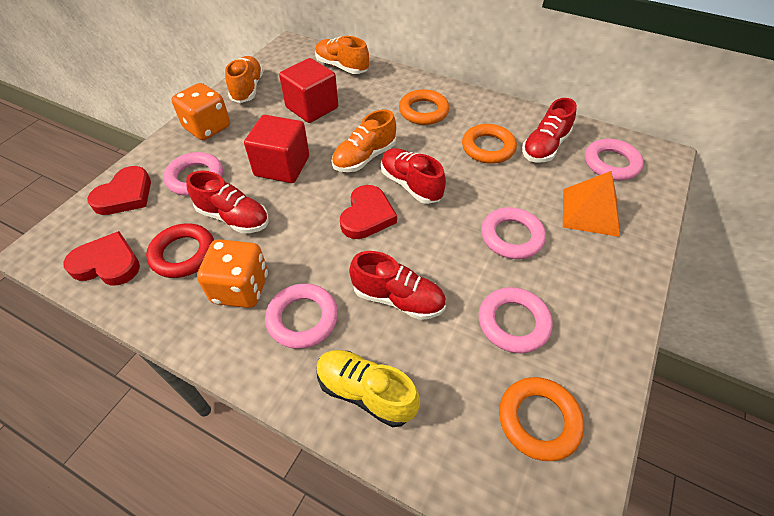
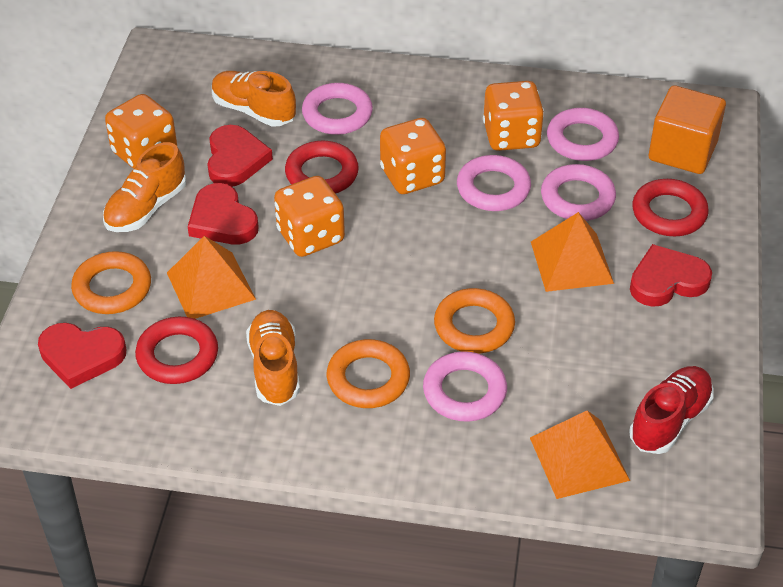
orange cube: none = 0 -> [649,85,726,174] = 1
orange dice: [172,83,230,140] [197,239,268,308] = 2 -> [105,94,177,169] [274,176,345,257] [380,118,446,194] [483,81,544,151] = 4
orange pyramid: [563,171,620,237] = 1 -> [167,236,256,319] [530,410,630,499] [531,212,614,292] = 3
red cube: [244,115,309,183] [279,58,338,123] = 2 -> none = 0
red heart: [64,231,140,286] [87,166,151,215] [340,185,397,239] = 3 -> [38,323,126,389] [188,183,259,244] [207,125,273,187] [630,244,712,307] = 4
red ring: [146,223,214,278] = 1 -> [135,317,218,384] [285,140,359,194] [632,179,709,236] = 3
red shoe: [186,170,269,233] [349,251,446,320] [381,148,446,204] [522,98,577,162] = 4 -> [629,366,714,454] = 1
yellow shoe: [316,350,420,427] = 1 -> none = 0

